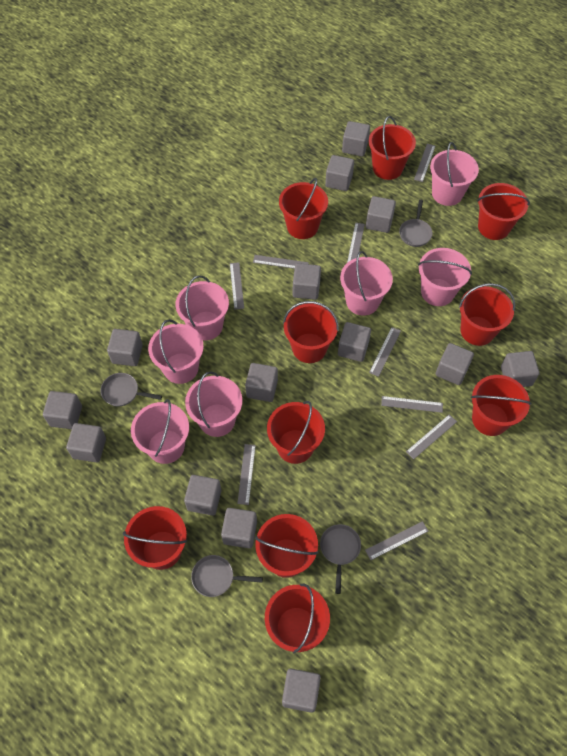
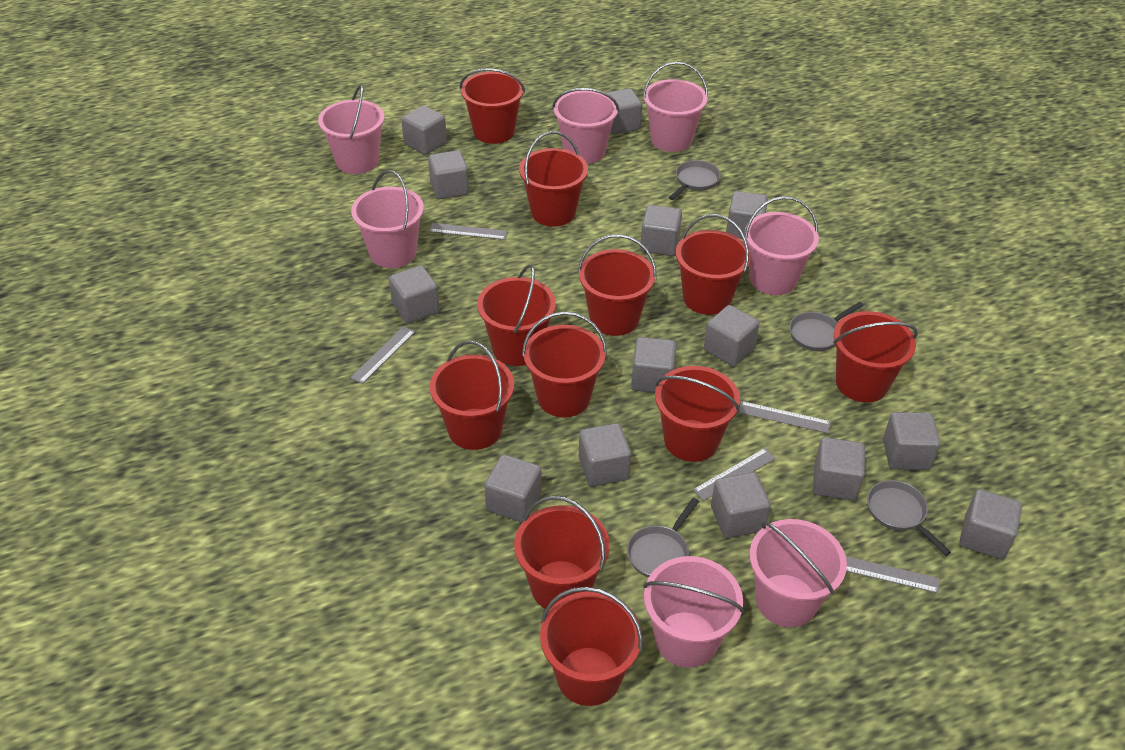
grey ruler: [230,262,244,310] [237,444,256,505] [253,255,309,269] [347,223,365,263] [365,521,428,560] [369,327,401,377] [381,396,443,413] [406,414,457,459] [414,144,435,182] = 9 -> [350,326,415,384] [429,223,508,240] [693,448,776,501] [738,401,831,433] [846,556,940,593] = 5
red bucket: [123,506,187,570] [255,514,318,578] [265,583,330,653] [267,401,325,464] [279,178,328,239] [283,301,339,363] [369,116,416,180] [459,283,515,346] [471,375,532,436] [477,183,530,240] = 10 -> [430,340,514,450] [460,68,525,144] [477,264,556,366] [514,496,610,609] [519,131,588,227] [522,311,607,417] [540,587,643,706] [578,234,657,336] [655,366,740,462] [676,214,751,315] [833,311,918,402] = 11

